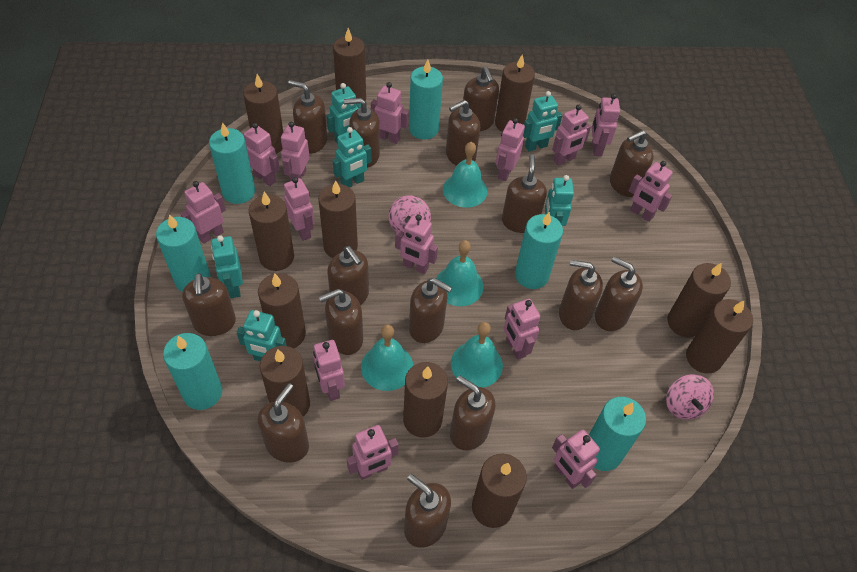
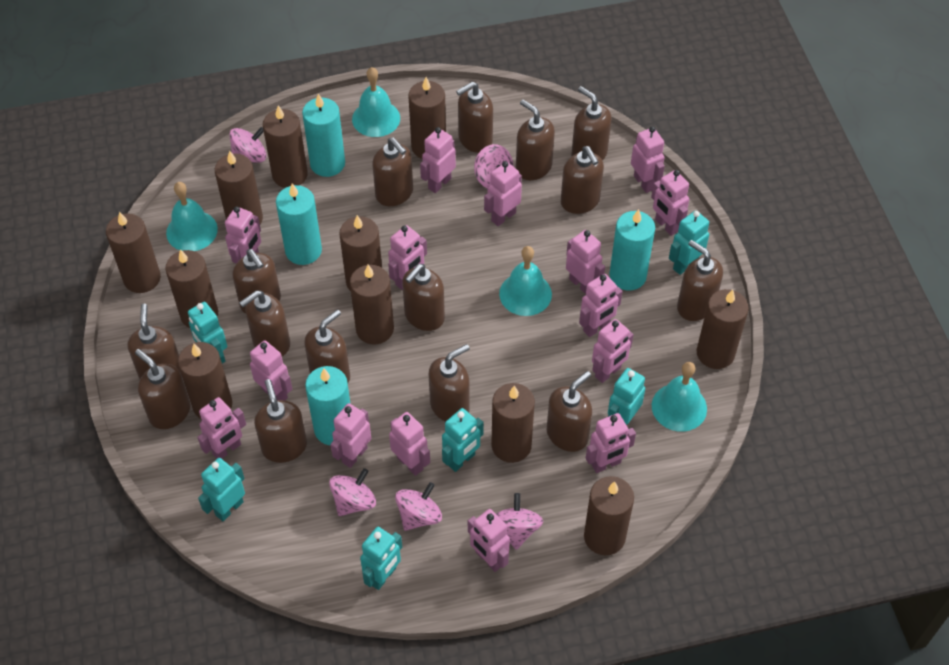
pink robot: [181,181,226,244] [244,123,280,186] [281,122,310,181] [284,177,315,241] [313,340,345,401] [347,425,399,480] [371,82,409,144] [395,214,438,274] [496,118,525,181] [504,299,540,360] [552,105,591,166] [552,430,600,489] [592,94,620,156] [629,161,673,222] = 14 -> [197,397,246,459] [225,206,261,264] [250,340,292,400] [330,403,371,468] [388,225,427,290] [389,412,430,476] [420,127,456,193] [468,509,510,572] [484,161,522,226] [566,230,605,294] [579,274,623,337] [586,413,636,473] [592,319,634,383] [631,126,665,193] [651,170,689,236] = 15
pink spinning top: [389,195,431,232] [666,374,714,420] = 2 -> [229,127,266,163] [329,468,376,516] [395,482,442,531] [474,144,514,188] [496,493,543,550] = 5
turquoise candle: [156,214,211,292] [163,333,222,410] [209,122,255,204] [409,59,443,140] [515,212,563,289] [589,397,646,471] = 6 -> [276,183,322,265] [302,94,345,177] [305,366,351,445] [609,209,655,291] = 4

